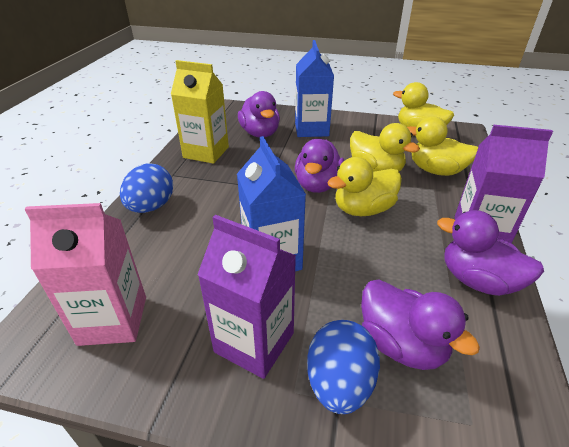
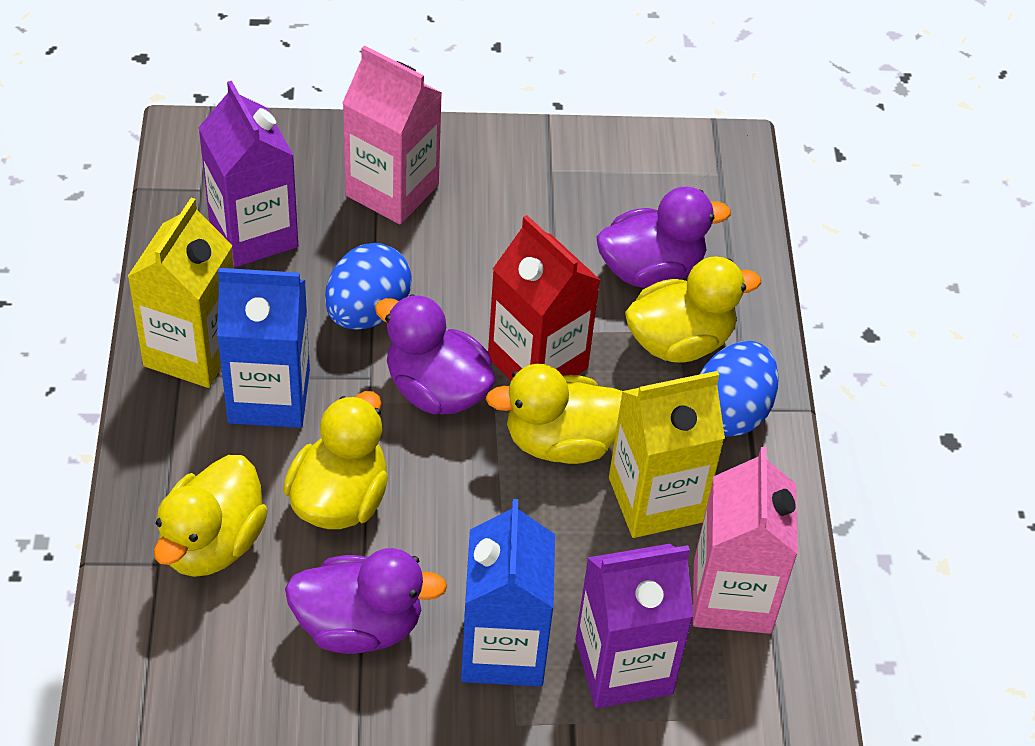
pink carton: [24,203,146,346] = 1 -> [342,46,442,224] [693,447,798,634] = 2
purple duck: [238,91,280,138] [295,139,345,193] [361,280,480,370] [437,210,544,296] = 4 -> [285,548,447,654] [375,294,495,415] [597,187,731,288] = 3
red carton: none = 0 -> [488,215,601,381] = 1
yellow carton: [171,60,229,164] = 1 -> [127,198,234,388] [609,371,725,538] = 2

